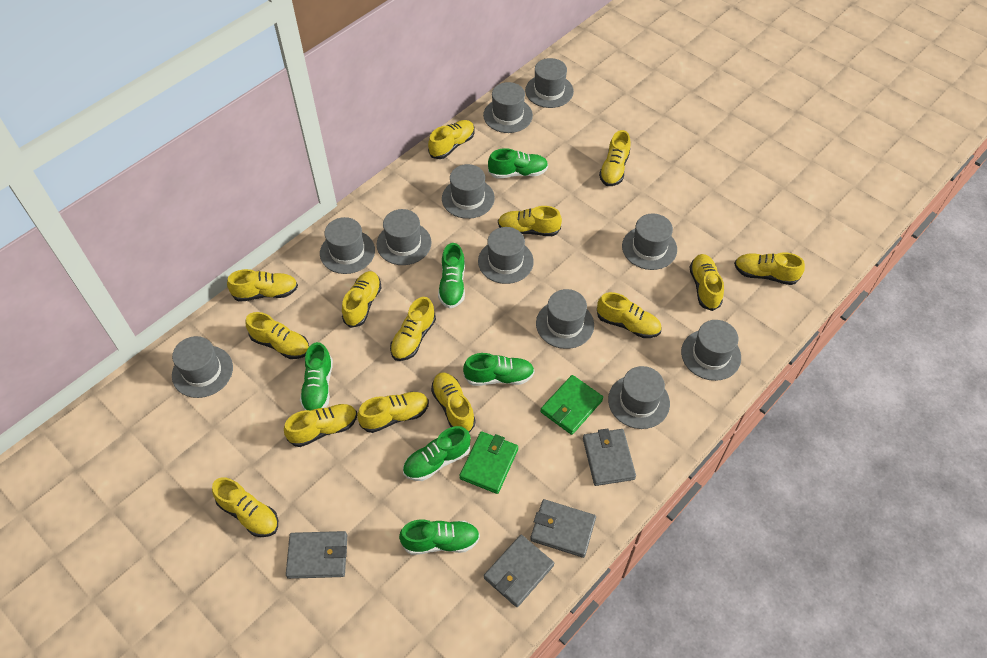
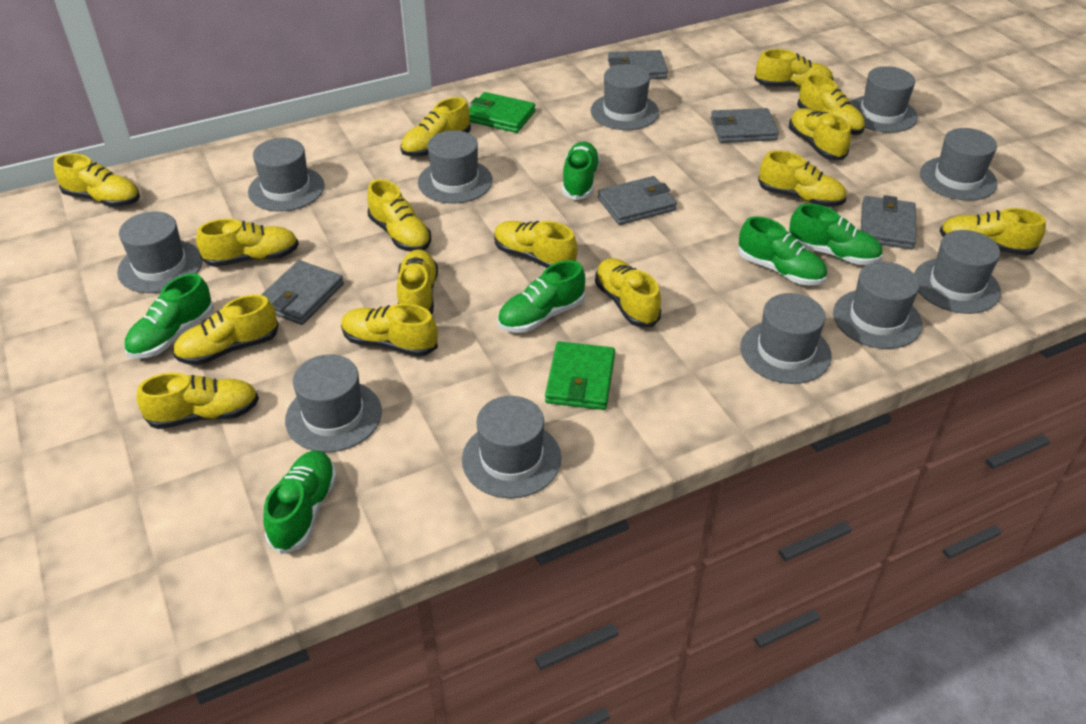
grey wallet: [286,531,347,579] [484,535,554,607] [530,499,596,558] [583,428,636,486] = 4 -> [261,260,344,325] [598,176,677,225] [608,50,668,79] [711,108,779,143] [861,195,916,249] = 5
yellow shoe: [212,478,278,537] [227,269,298,302] [245,312,309,359] [284,404,357,447] [342,271,382,328] [357,392,429,433] [390,297,436,361] [428,120,474,159] [431,372,476,432] [498,206,562,236] [597,292,661,338] [599,130,631,186] [689,254,724,311] [734,252,805,285] = 14 -> [54,153,140,207] [136,372,259,429] [173,294,278,365] [196,219,299,267] [341,304,438,357] [367,179,431,251] [397,249,438,315] [400,97,471,157] [494,221,577,268] [595,258,661,327] [755,49,833,89] [758,150,846,207] [789,108,851,160] [797,74,865,135] [940,208,1046,256] = 15

